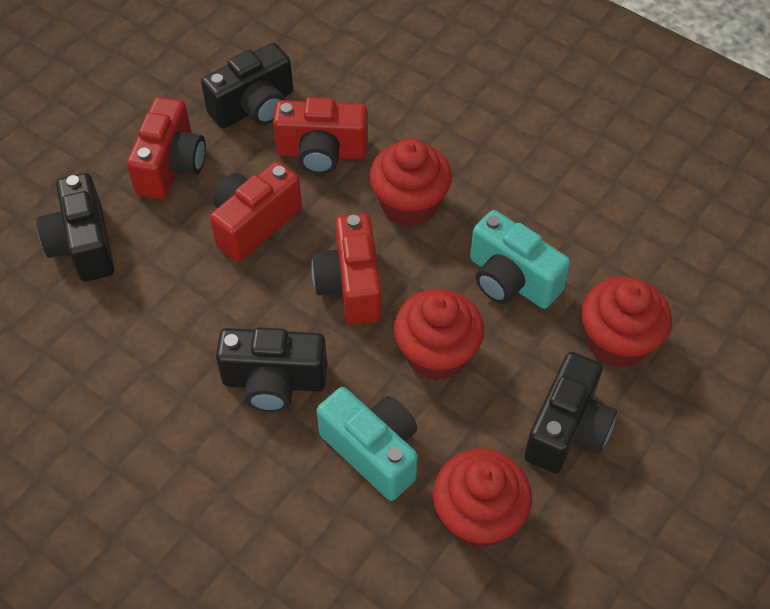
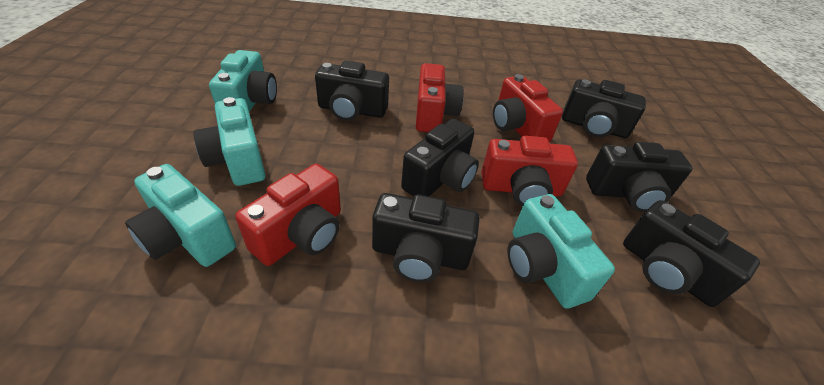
black camera: [37,173,114,282] [201,43,293,128] [216,328,327,412] [524,352,617,473] = 4 -> [315,61,389,121] [372,193,480,282] [401,119,479,196] [562,79,646,138] [586,142,693,212] [623,200,760,307] = 6
red cupcake: [369,138,452,227] [394,289,484,381] [433,449,532,548] [581,277,672,368] = 4 -> none = 0
turquoise camera: [317,387,418,501] [470,210,571,309] = 2 -> [125,164,236,267] [194,97,266,186] [209,50,277,112] [507,194,615,309] = 4

